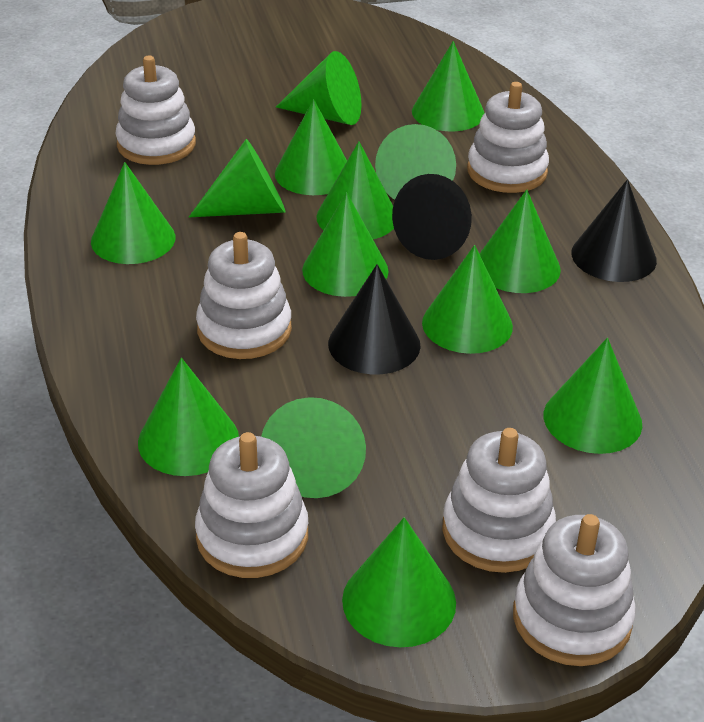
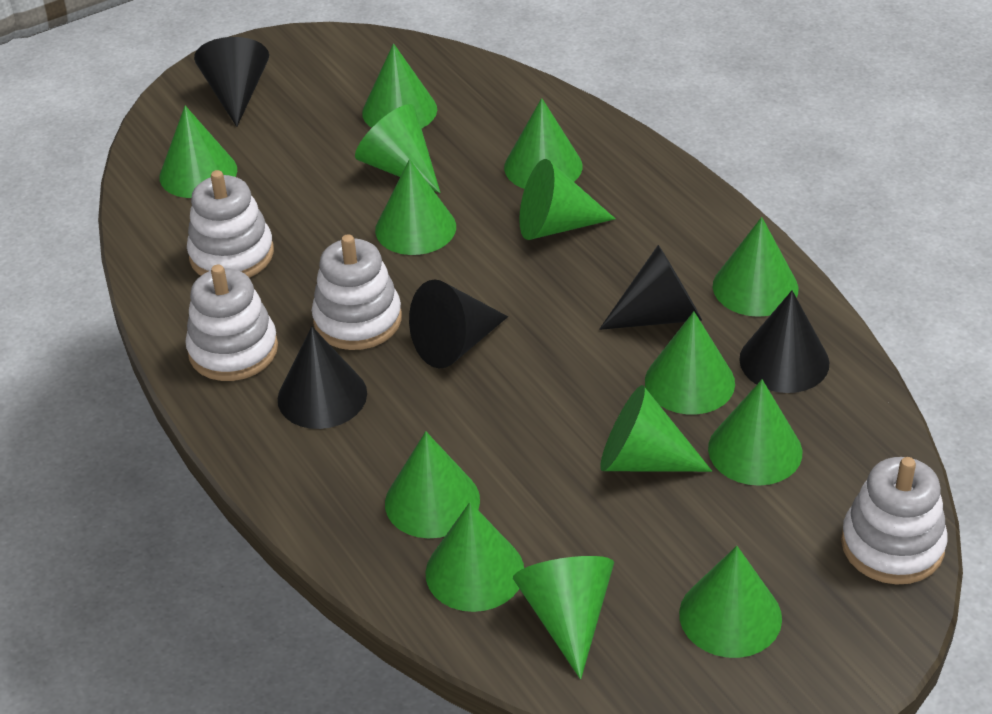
black cone: [328,264,421,374] [392,174,472,260] [571,179,657,282] = 3 -> [194,37,269,127] [278,326,367,429] [409,279,508,369] [599,245,702,330] [739,291,829,393] = 5
white stacking toy: [116,56,196,165] [195,432,308,578] [196,232,292,359] [442,428,556,573] [467,82,549,193] [513,514,636,666] = 6 -> [185,265,278,381] [187,170,274,278] [312,234,402,350] [841,457,948,585] = 4

